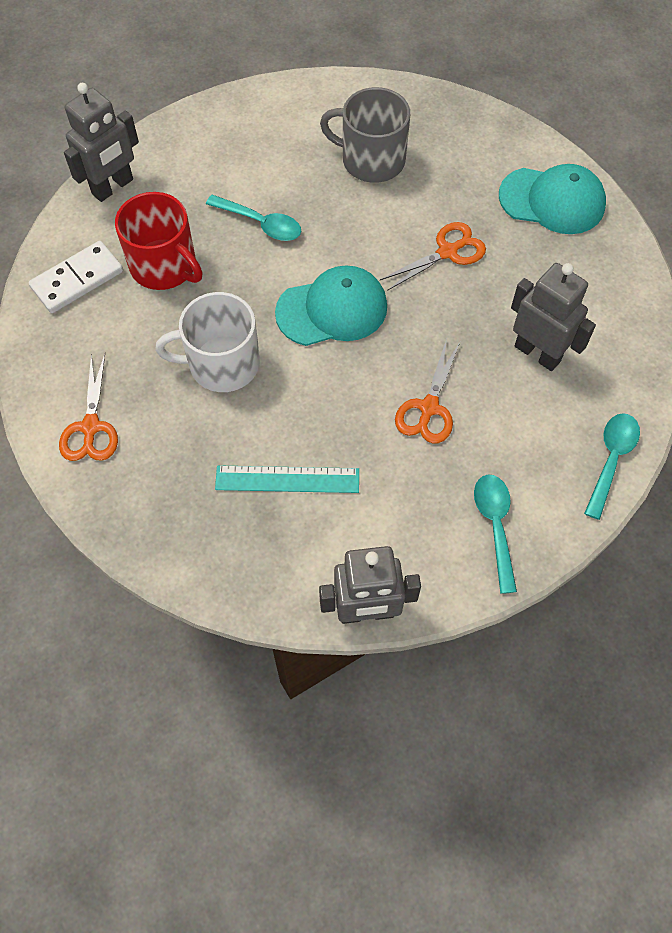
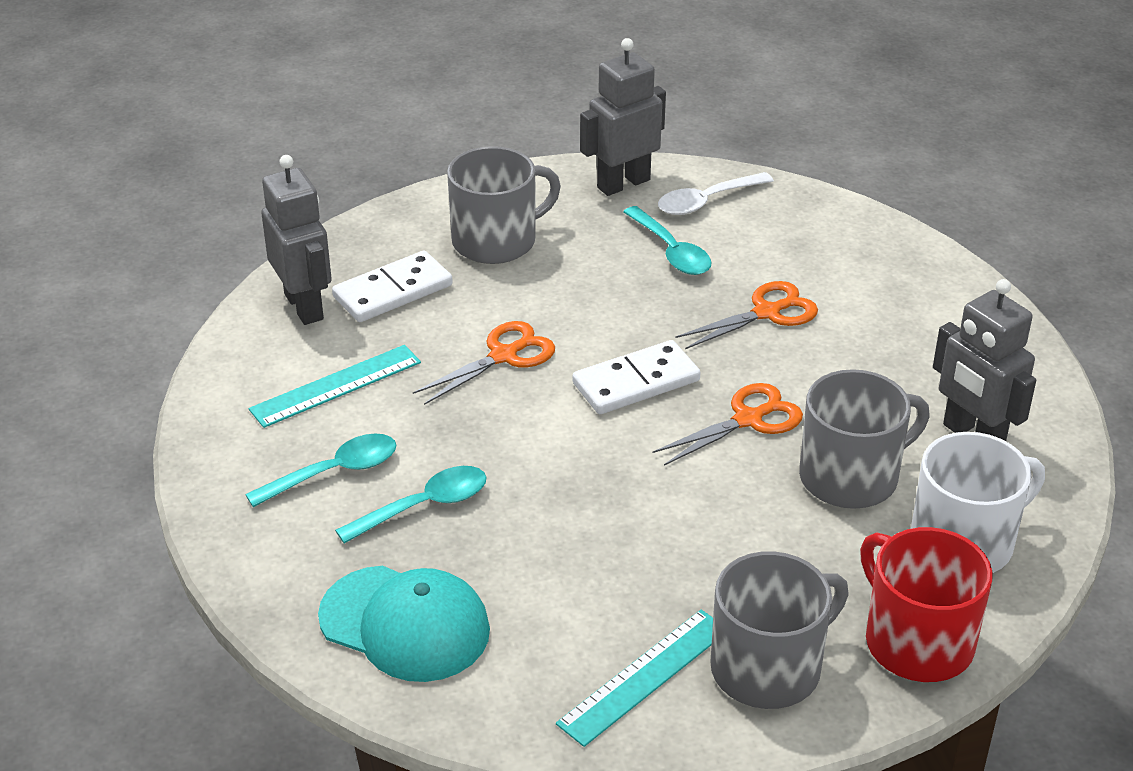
grey mug: [320,87,410,183] = 1 -> [447,146,561,264] [710,551,849,709] [799,369,930,509] = 3
turquoise cap: [275,265,387,346] [499,164,606,234] = 2 -> [318,566,490,682] = 1
turquoise ruler: [215,465,359,493] = 1 -> [248,345,421,428] [556,610,713,747] = 2
white domino: [29,241,123,313] = 1 -> [332,251,453,322] [572,340,700,414] = 2
white spoon: none = 0 -> [658,172,774,215] = 1

